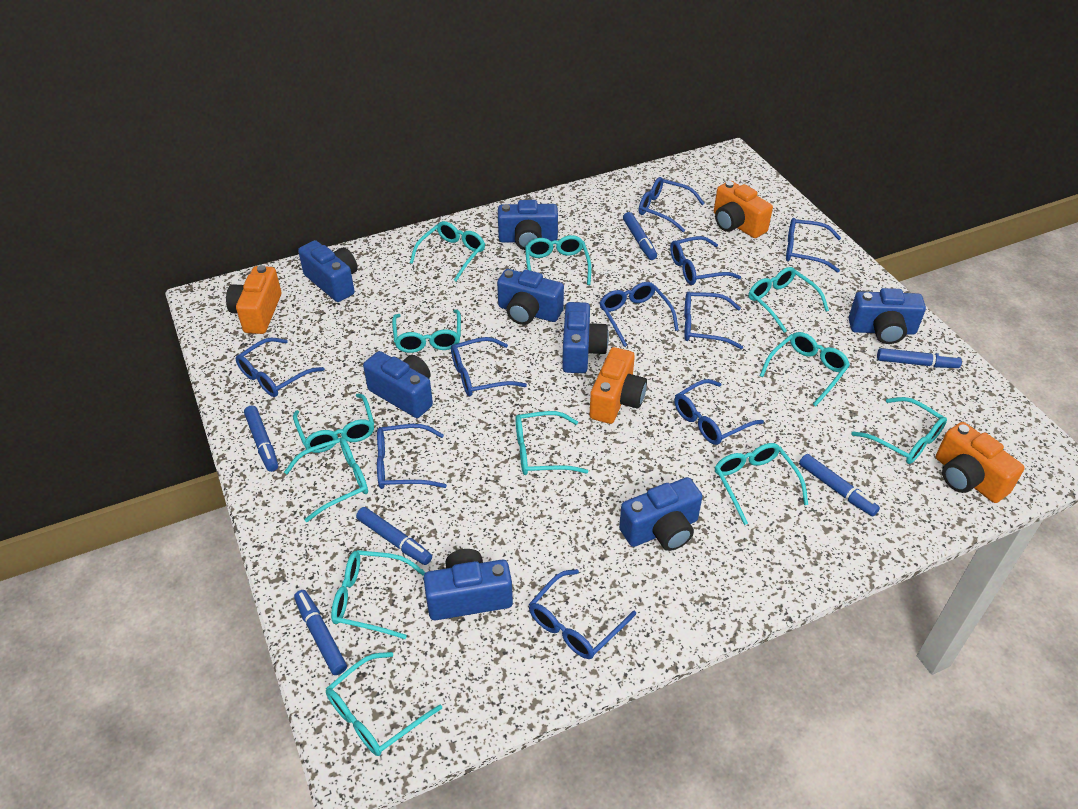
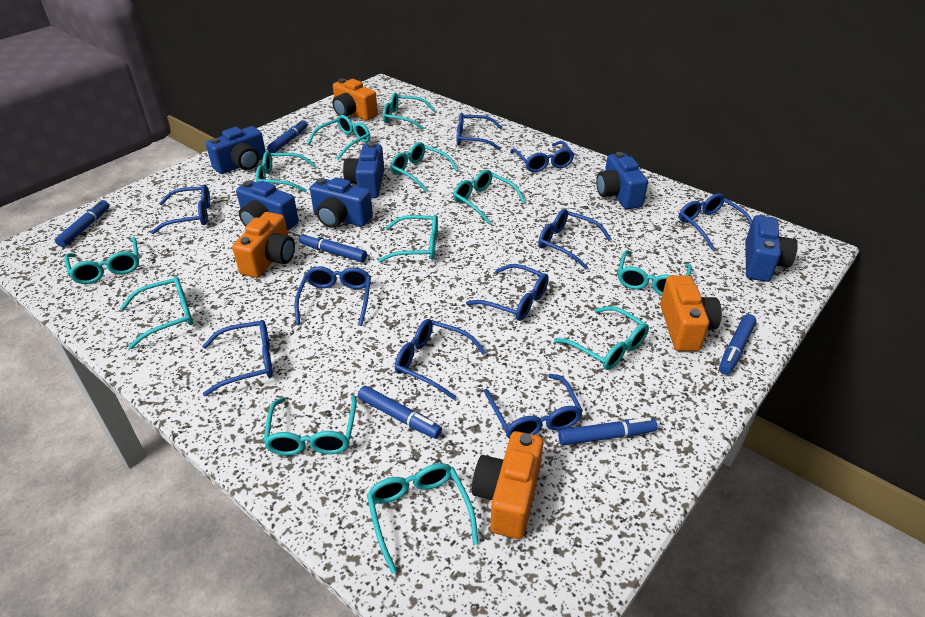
blue camera: [298,240,358,302] [363,351,433,418] [424,549,513,620] [497,269,564,325] [498,200,558,250] [562,302,609,373] [619,477,702,551] [849,288,926,344] = 8 -> [206,126,266,174] [236,181,299,231] [310,177,373,228] [343,142,384,198] [596,152,648,209] [745,215,798,282] = 6

